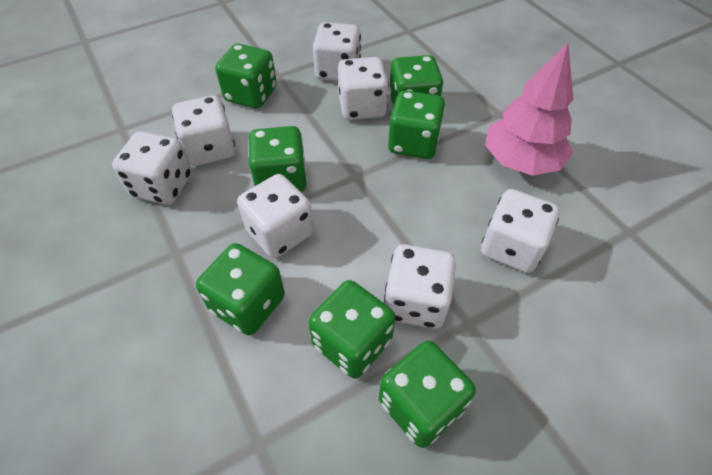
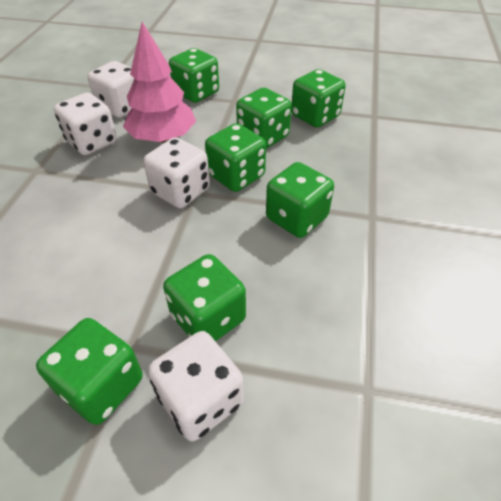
white dice: [112,131,192,205] [172,95,235,166] [237,174,314,258] [313,22,361,81] [338,57,389,120] [384,244,456,329] [481,189,560,273] = 7 -> [54,93,117,155] [88,61,135,118] [143,137,210,208] [148,331,244,441] = 4

